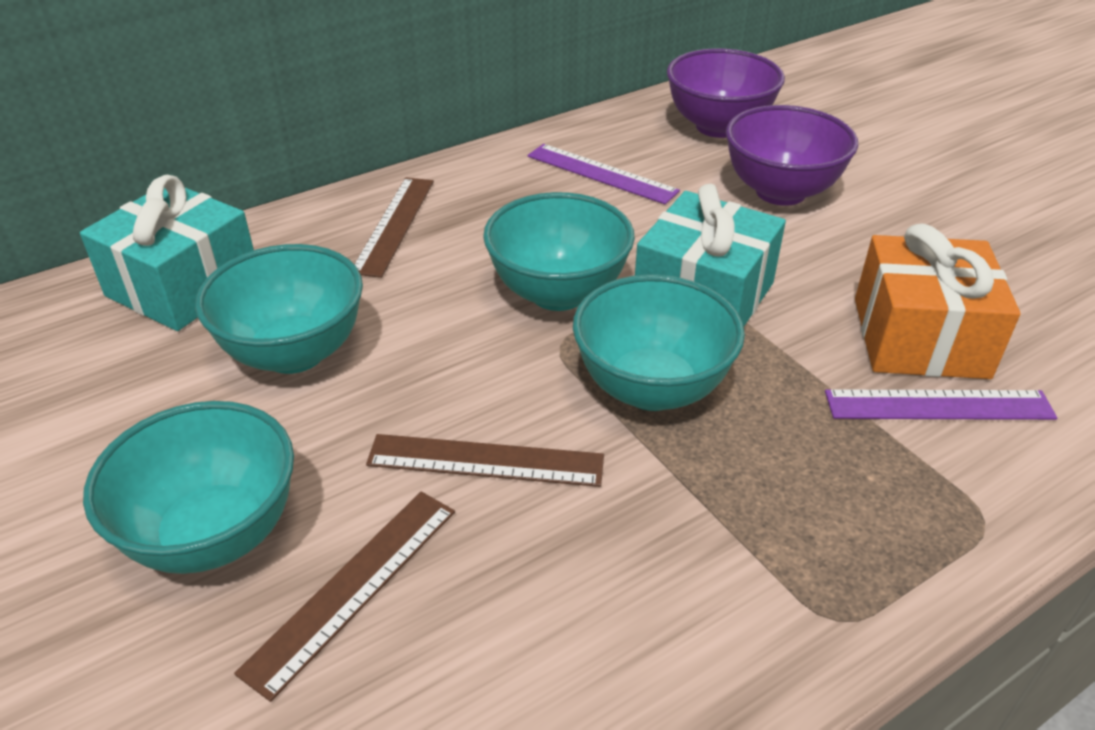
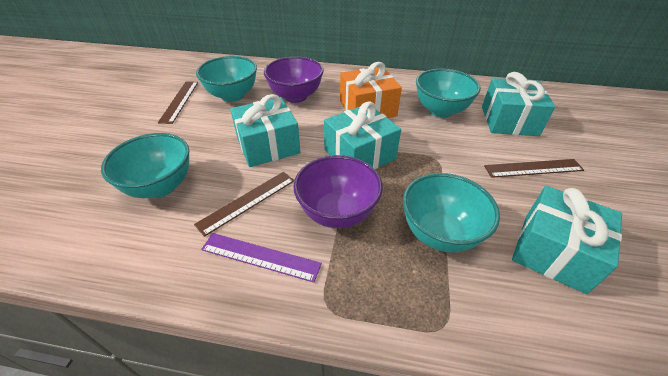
purple ruler: [527,144,680,204] [825,389,1057,420] = 2 -> [201,233,322,282] = 1
turquoise gift: [80,175,254,331] [635,184,786,327] = 2 -> [230,94,301,167] [324,101,401,169] [482,72,555,136] [512,186,622,294] = 4

